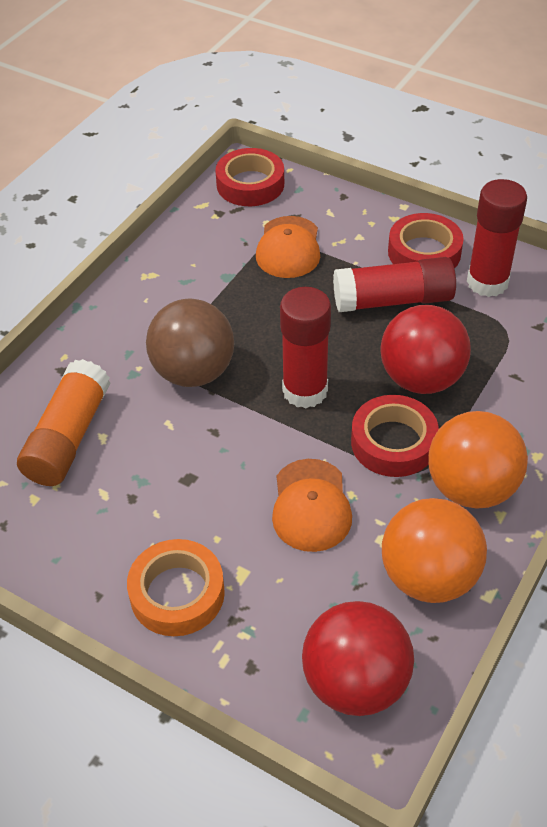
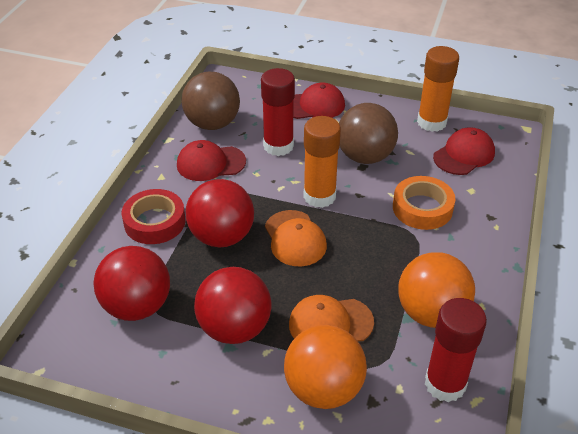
brown ball: [146,299,234,387] = 1 -> [181,72,240,130] [339,103,398,164] = 2
orange glue stick: [17,359,111,486] = 1 -> [304,116,341,208] [417,46,459,132] = 2
red ball: [302,601,414,716] [380,305,471,394] = 2 -> [94,246,170,321] [186,179,254,248] [194,267,272,344] = 3
red cap: none = 0 -> [177,140,246,181] [293,83,345,119] [433,127,495,175] = 3
red glue stick: [280,287,331,408] [333,257,456,312] [467,179,527,297] = 3 -> [261,68,295,156] [425,298,487,402] = 2
red tape: [215,148,284,206] [351,395,439,477] [388,213,464,269] = 3 -> [122,189,186,244] = 1

